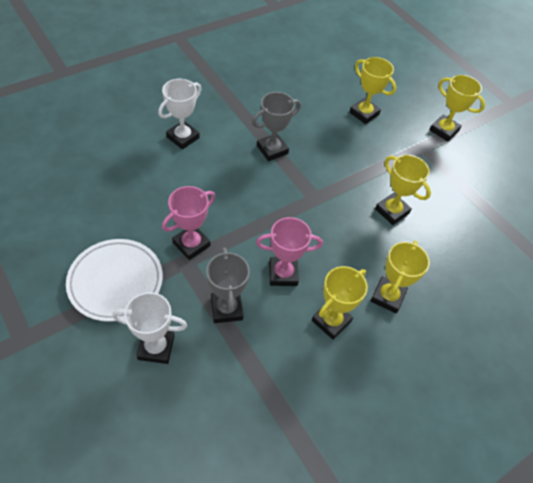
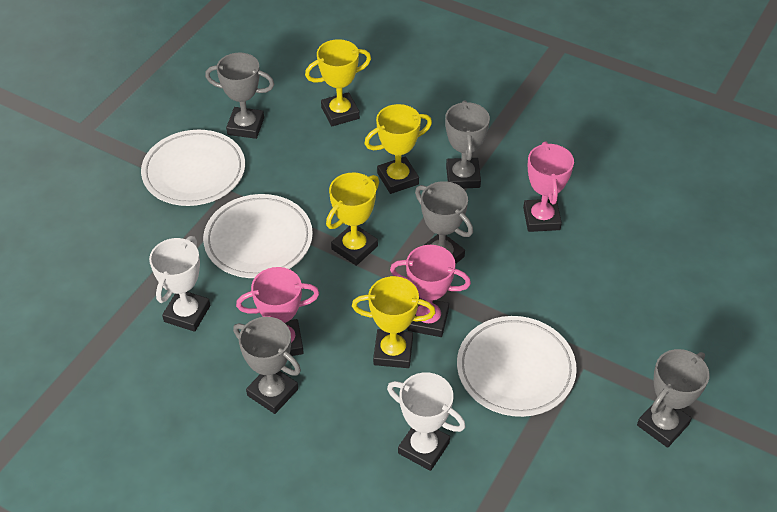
grey trophy: [206,248,250,323] [252,92,301,161] = 2 -> [205,53,274,139] [233,317,301,414] [415,181,473,263] [445,100,490,188] [637,349,710,448] = 5
pink trophy: [162,186,215,260] [256,217,323,286] = 2 -> [236,267,319,356] [390,245,471,337] [523,141,574,232] = 3
white plate: [66,239,163,322] = 1 -> [141,130,245,206] [203,194,313,278] [457,316,577,417] = 3
yellow trophy: [312,266,368,340] [349,57,396,124] [371,241,430,314] [375,155,431,225] [430,75,485,142] = 5 -> [305,39,371,126] [326,172,379,266] [352,276,436,368] [364,104,432,194] = 4

